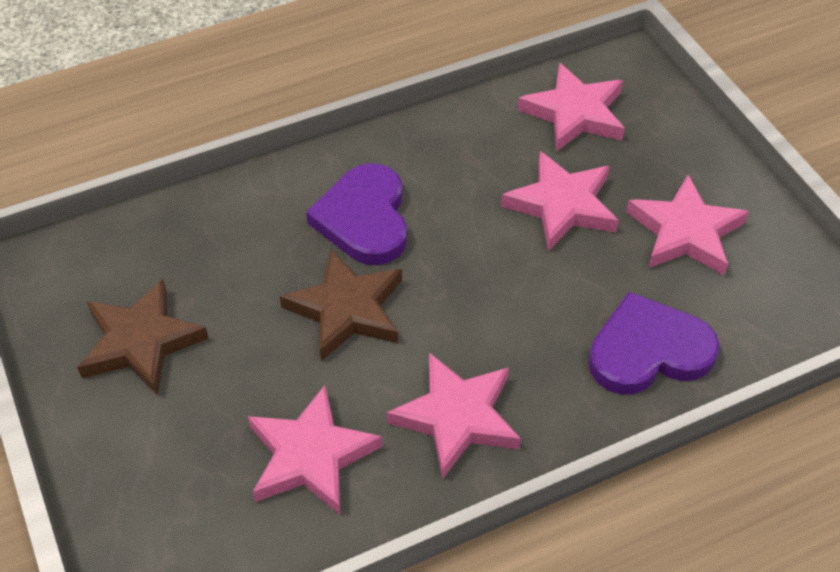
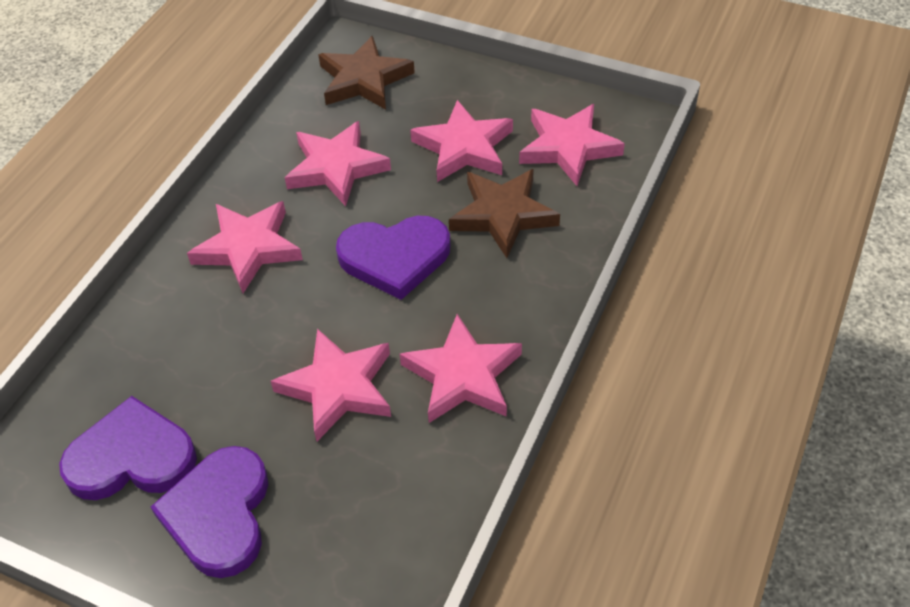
pink star: [248,385,382,515] [386,352,521,479] [501,151,619,251] [518,63,625,152] [626,175,749,275] = 5 -> [187,201,303,293] [271,329,391,441] [285,121,391,206] [400,314,522,423] [410,100,513,182] [519,104,625,186] = 6
purple heart: [306,163,407,265] [588,292,720,394] = 2 -> [59,396,197,500] [151,446,269,578] [336,216,450,300] = 3

